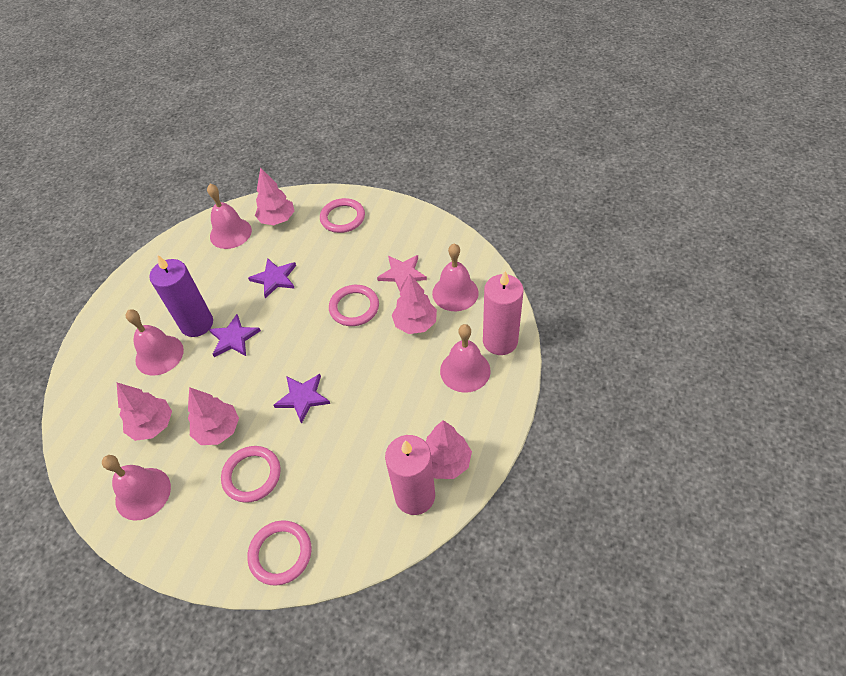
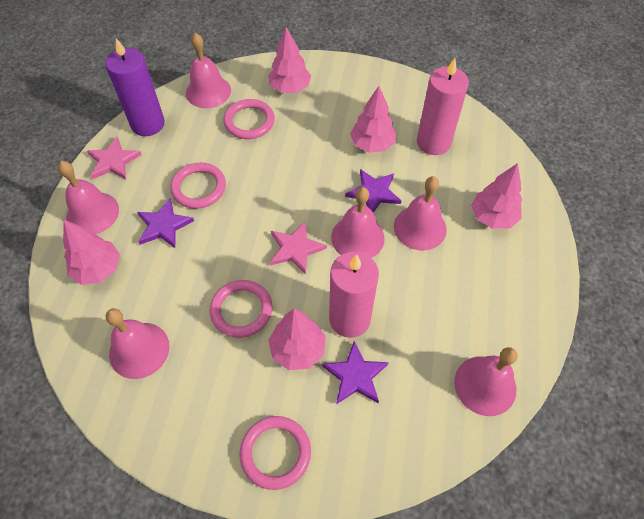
pink bell: [102,455,171,521] [126,309,184,376] [207,184,252,249] [432,244,479,311] [440,324,491,393] = 5 -> [58,161,119,234] [106,308,170,379] [186,33,231,108] [331,187,385,258] [394,176,447,251] [454,347,518,416] = 6
pink star: [377,255,427,292] = 1 -> [87,137,142,179] [270,222,327,275] = 2

